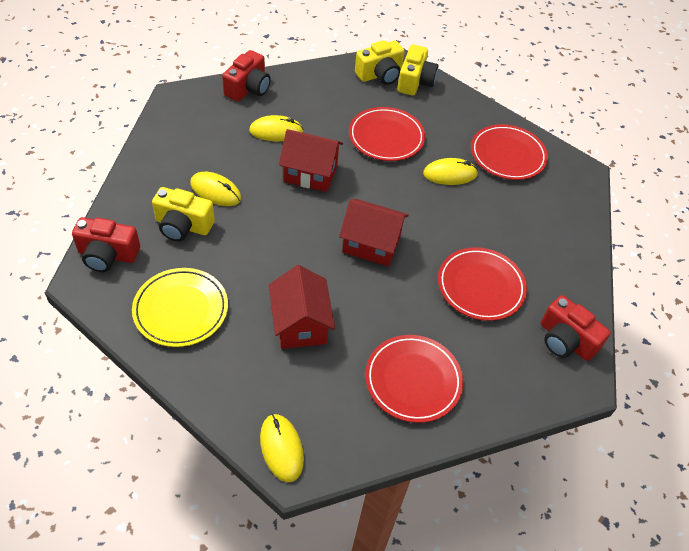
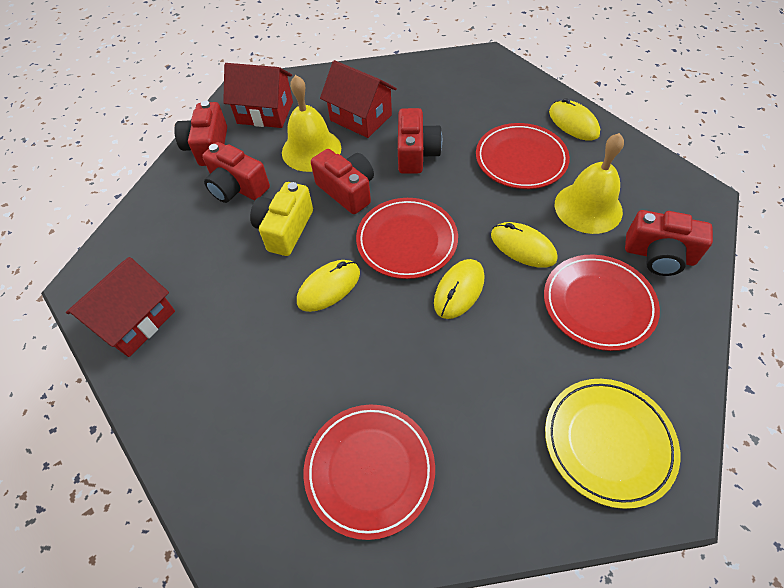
red camera: [72,217,140,272] [222,50,271,101] [541,295,611,361] = 3 -> [174,101,227,166] [202,142,270,203] [311,149,374,214] [398,108,442,174] [625,210,713,276] = 5
yellow bell: none = 0 -> [282,75,341,172] [555,133,624,234] = 2
yellow camera: [152,187,215,241] [355,40,405,85] [397,45,438,95] = 3 -> [250,182,313,256] = 1

